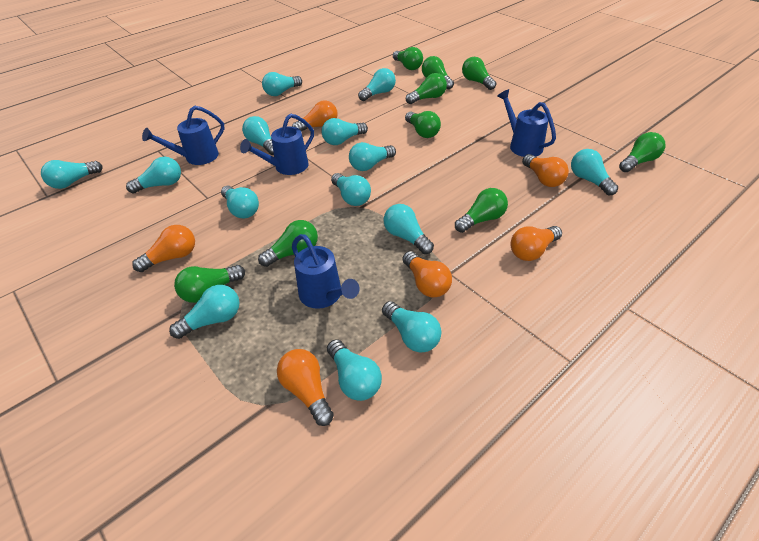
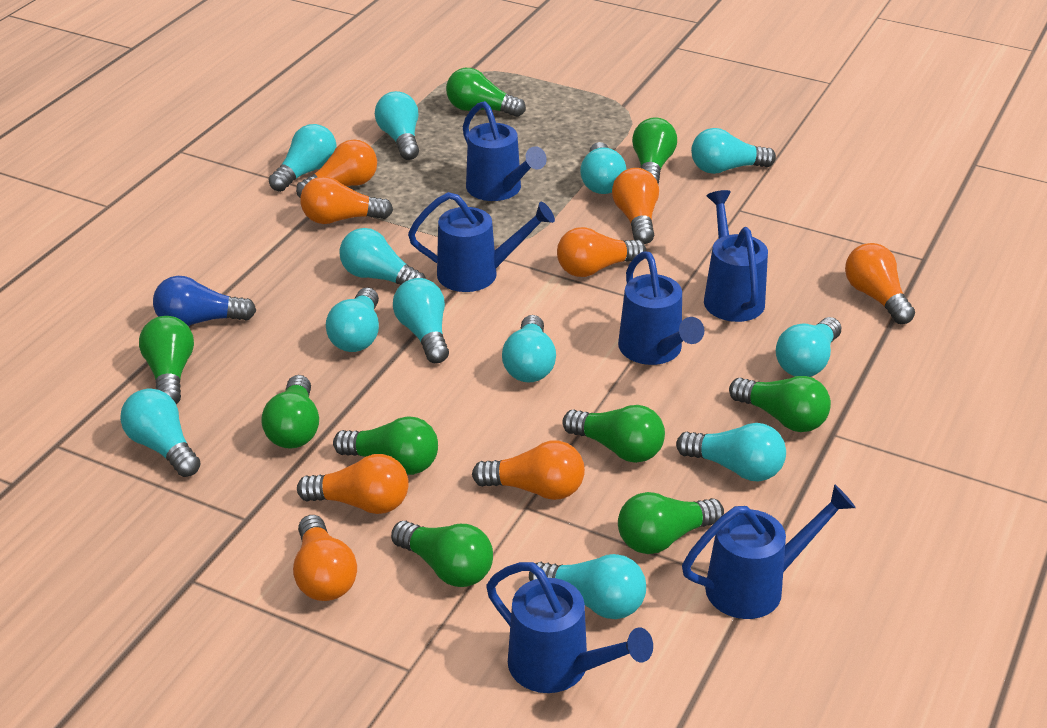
blue light bulb: none = 0 -> [153,276,256,326] = 1
blue watering can: [142,106,225,165] [240,113,314,175] [292,234,360,309] [497,89,556,157] = 4 -> [408,192,555,292] [463,101,547,201] [486,562,653,693] [618,252,704,365] [682,484,856,619] [704,190,768,322] = 6
orange light bulb: [132,225,195,272] [277,349,334,426] [292,100,338,132] [402,251,452,298] [510,226,562,261] [522,154,569,187] = 6 -> [293,515,357,601] [296,139,377,197] [297,454,409,514] [300,176,393,224] [472,440,585,500] [557,227,646,277] [612,168,659,244] [845,243,915,324] = 8
turquoise light bulb: [41,160,102,189] [126,157,181,193] [169,285,240,339] [221,185,259,218] [242,116,274,155] [262,72,302,96] [322,118,368,145] [327,339,382,401] [331,173,371,206] [349,142,396,171] [358,68,396,101] [382,301,441,353] [384,204,434,254] [571,149,618,196] = 14 -> [120,389,201,477] [268,124,337,192] [326,288,379,352] [339,228,426,285] [375,91,419,160] [393,278,449,363] [502,315,556,382] [529,554,646,619] [580,142,626,194] [676,423,786,482] [691,128,776,174] [776,317,841,377] = 12

